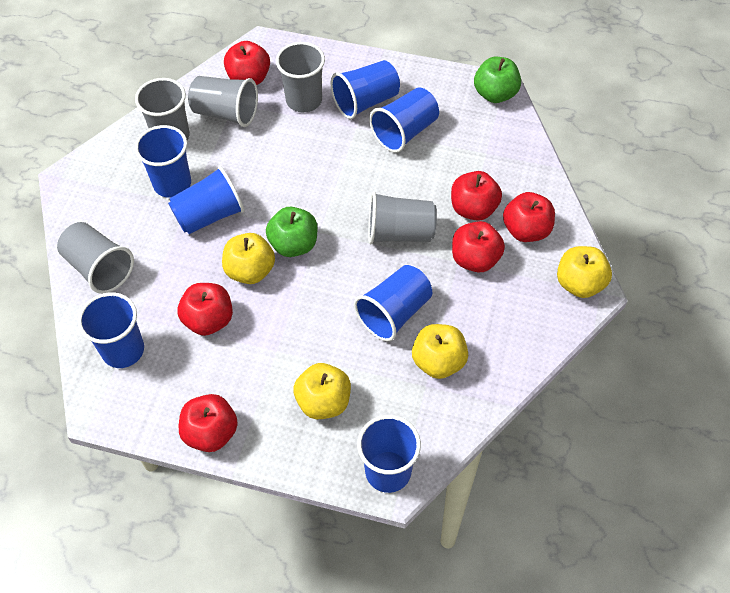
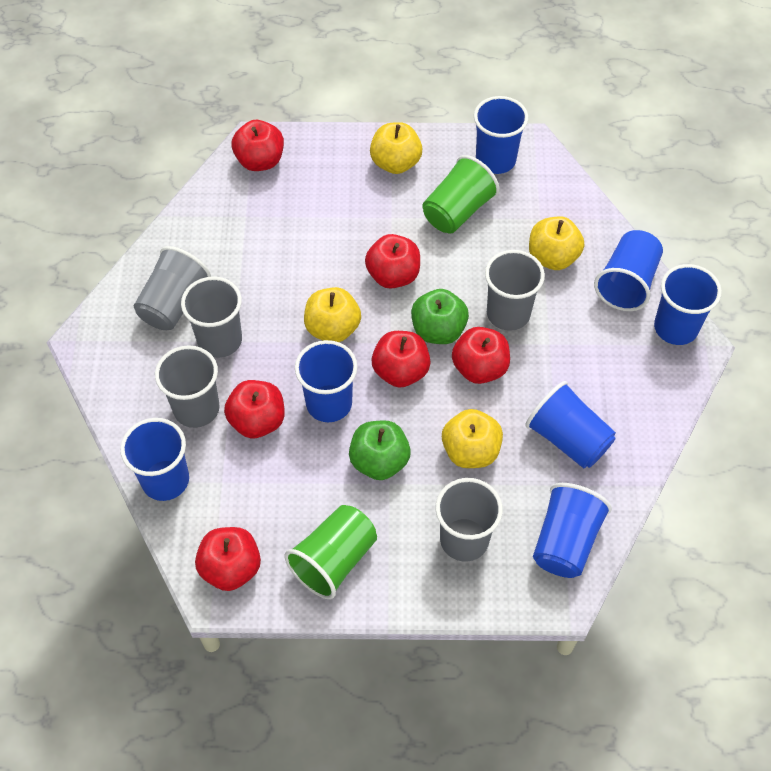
green cup: none = 0 -> [285,505,377,599] [422,155,500,234] = 2

